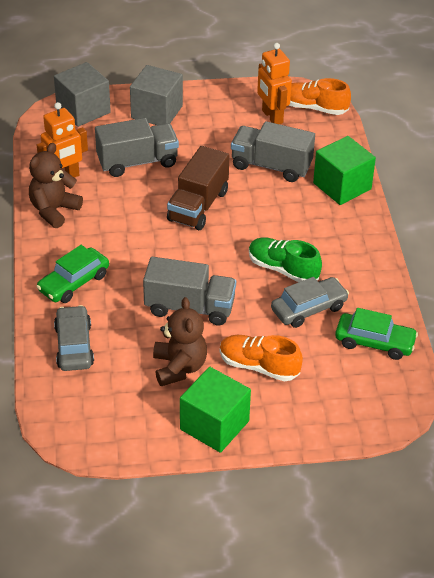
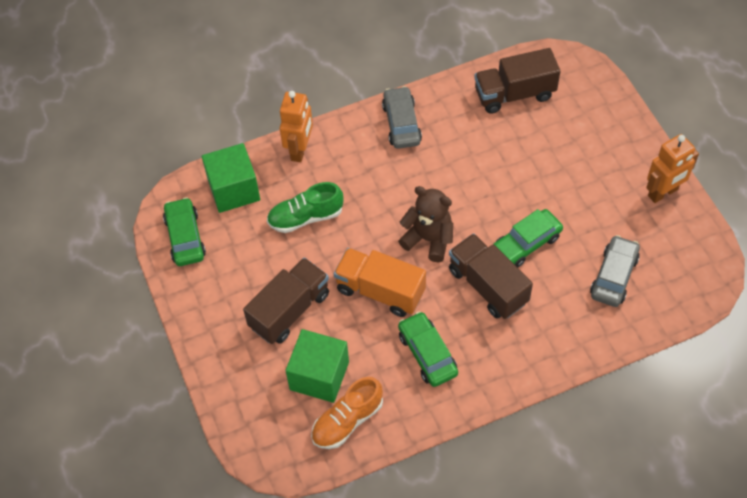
brown teddy bear: [29,143,83,228] [153,297,207,386] = 2 -> [398,186,453,262] = 1
brown truck: [167,146,229,230] = 1 -> [243,258,329,344] [449,233,533,319] [474,48,561,114] = 3
green car: [36,245,109,303] [335,308,418,360] = 2 -> [163,197,206,266] [398,311,458,387] [494,209,563,268] = 3
grey cube: [54,62,111,127] [130,65,183,125] = 2 -> none = 0
grey truck: [95,118,179,177] [143,257,236,325] [231,121,315,182] = 3 -> none = 0
orange shoe: [220,335,303,381] [289,78,351,115] = 2 -> [311,377,383,449] = 1
orange truck: none = 0 -> [334,248,426,317] = 1

